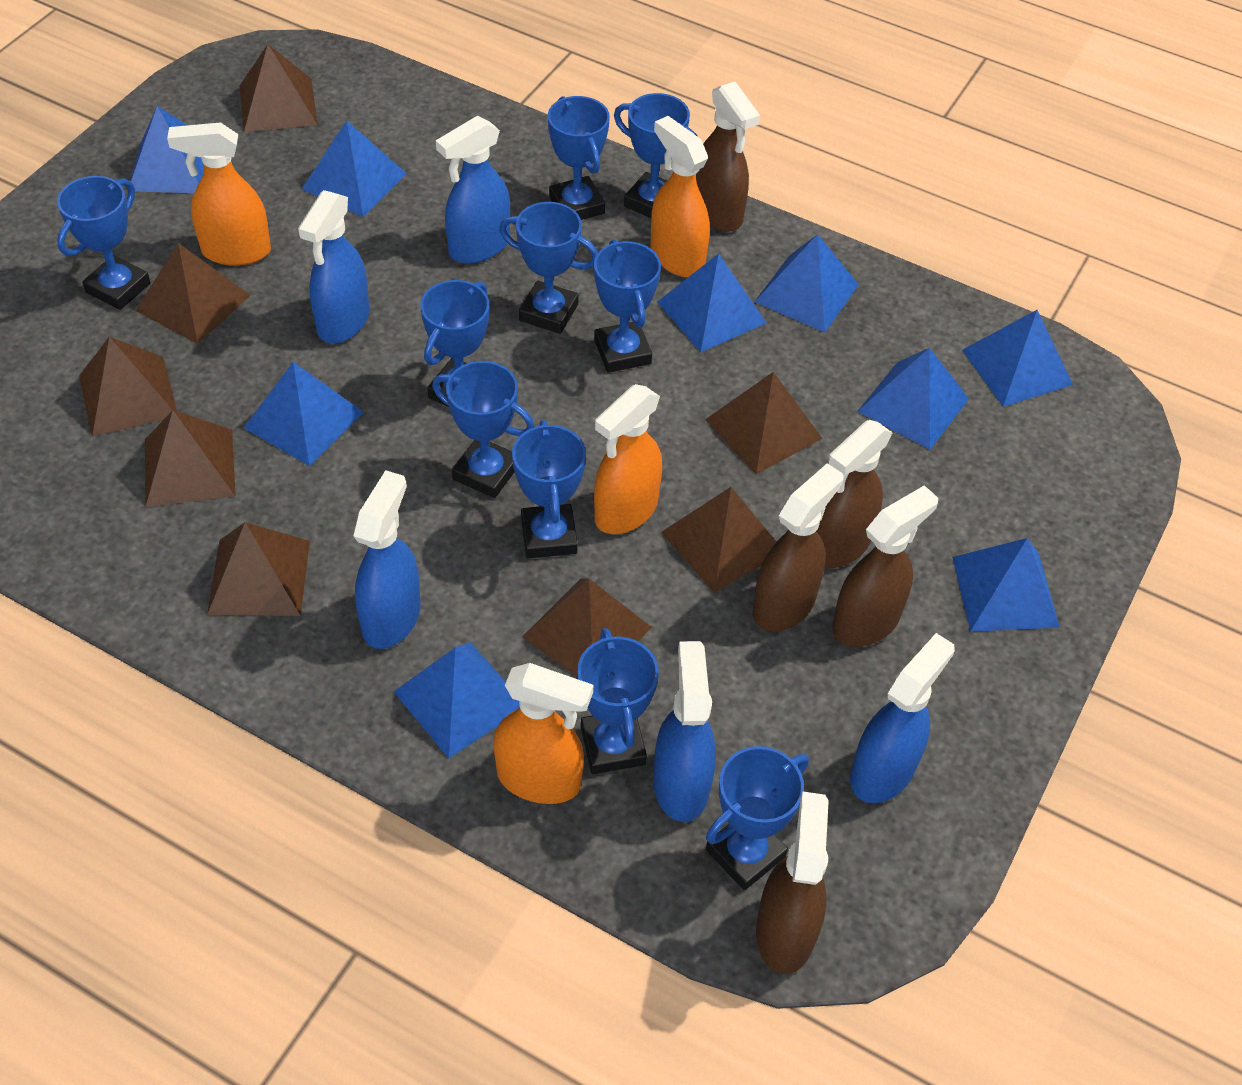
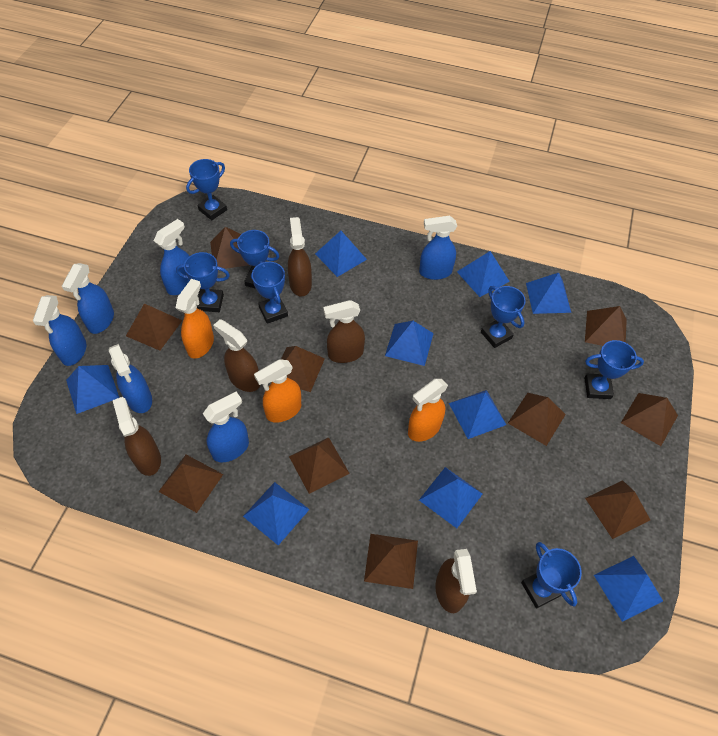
blue spray bottle: [298,190,369,343] [354,470,421,649] [436,116,510,264] [653,641,716,822] [850,633,955,803] = 5 -> [33,295,86,366] [62,263,114,334] [109,344,152,413] [154,219,190,295] [203,392,249,462] [419,216,457,280] = 6
blue trophy: [57,176,151,310] [420,280,489,407] [432,361,534,498] [499,202,598,334] [512,420,586,558] [548,96,610,220] [577,628,659,774] [594,239,661,373] [614,93,698,218] [706,746,809,890] = 10 -> [176,252,230,312] [186,159,227,220] [230,230,279,289] [252,261,288,324] [481,286,526,348] [521,542,582,608] [584,340,644,399] = 7
brown pyramid: [79,337,177,437] [136,243,251,344] [145,410,236,507] [207,522,310,616] [240,44,318,132] [522,578,652,677] [661,487,776,593] [705,372,823,474] = 8 -> [126,304,182,351] [158,455,223,513] [210,227,249,269] [281,346,325,392] [289,437,350,494] [364,534,418,589] [508,393,566,446] [585,306,627,346] [585,480,650,539] [621,393,678,446] = 10
orange spray bottle: [167,122,271,266] [493,663,593,804] [594,384,662,534] [650,116,710,278] = 4 -> [176,279,214,359] [254,359,301,423] [408,379,448,442] = 3

